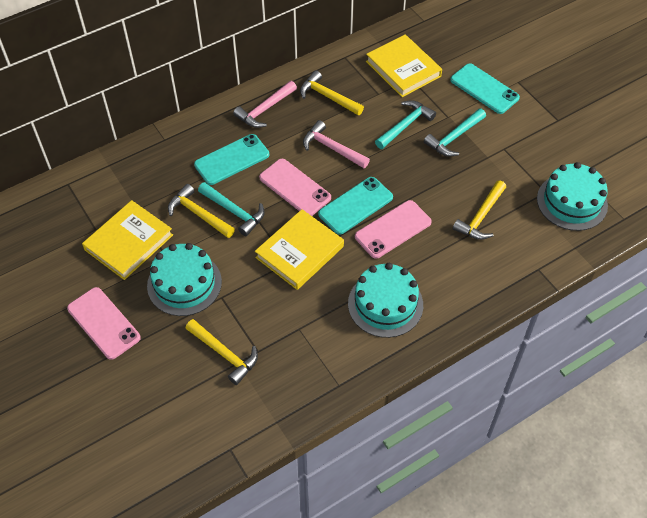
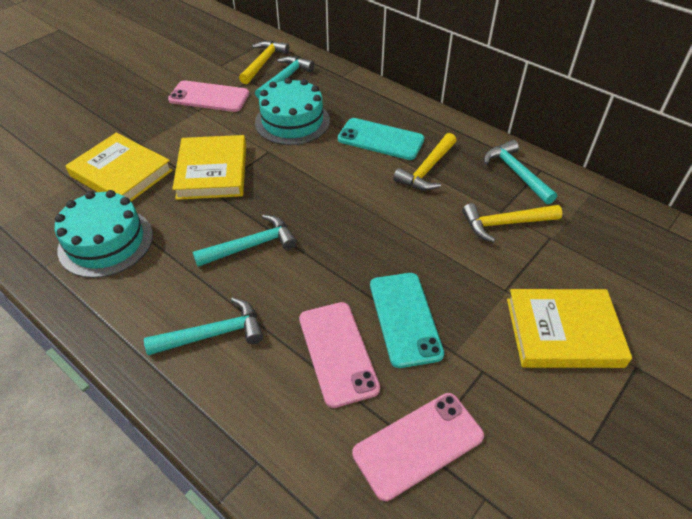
pink hammer: [233,81,297,128] [303,120,370,168] = 2 -> none = 0
turquoise cake: [147,243,222,316] [348,263,423,338] [537,162,608,231] = 3 -> [55,190,153,278] [255,78,330,145] = 2
turquoise hammer: [198,182,265,236] [375,100,436,149] [424,108,486,156] = 3 -> [144,297,263,355] [193,214,297,267] [255,56,315,99] [484,140,557,204] = 4
turquoise phone: [194,134,269,185] [318,177,393,235] [450,63,520,114] = 3 -> [338,118,424,160] [370,273,444,368] = 2
yellow hammer: [168,184,235,238] [185,319,258,385] [300,70,364,115] [453,180,506,240] = 4 -> [239,41,289,84] [393,133,456,191] [462,203,562,243] = 3

